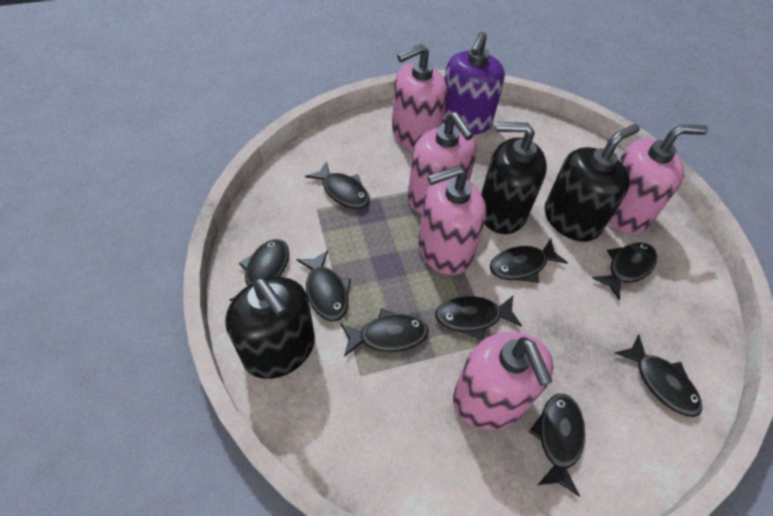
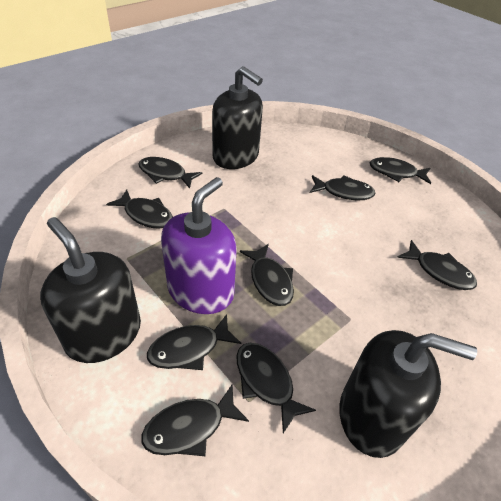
pink soap dispenser: [392,44,447,150] [408,112,477,214] [418,165,486,275] [453,332,554,430] [608,124,708,234] = 5 -> none = 0

